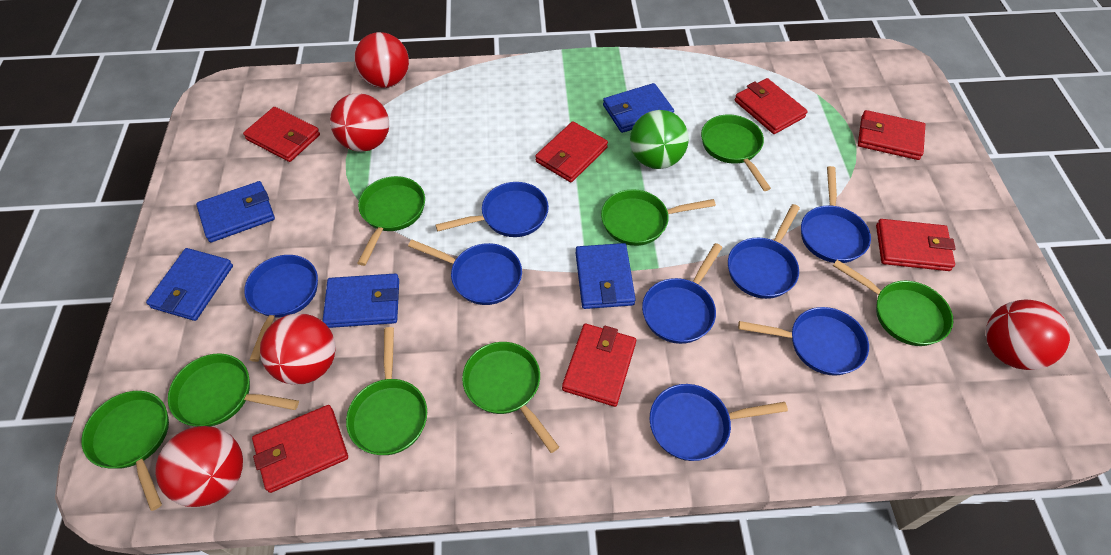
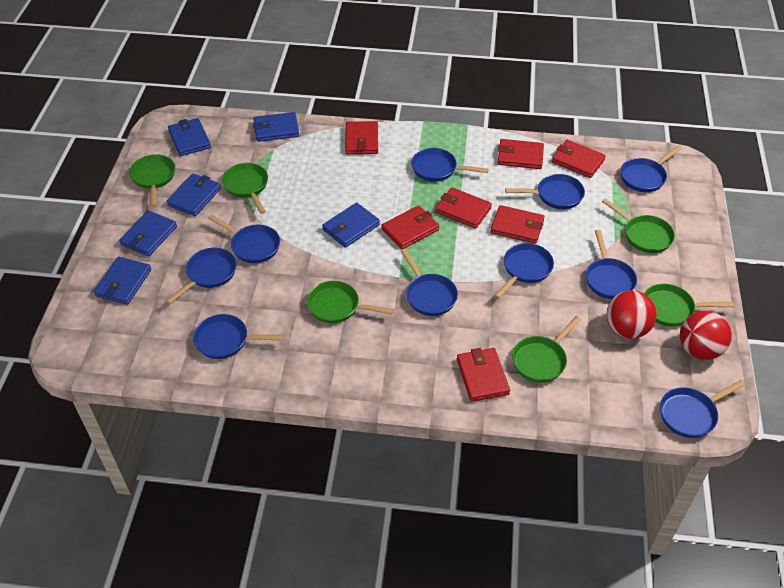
blue pan: [244,255,318,362] [408,240,522,305] [435,182,549,237] [642,243,723,344] [650,384,788,461] [728,204,800,299] [738,307,869,376] [801,166,871,263] = 8 -> [166,248,237,304] [193,314,285,359] [208,214,280,263] [400,249,458,316] [411,148,489,182] [494,243,554,299] [505,174,585,209] [586,230,637,299] [620,145,682,192] [660,380,746,438] = 10
blue wallet: [146,248,233,321] [196,181,275,243] [323,274,399,328] [576,243,636,309] [603,83,674,133] = 5 -> [94,257,151,305] [119,211,177,256] [167,174,221,216] [168,118,211,156] [253,112,299,142] [322,203,380,248] = 6
green ball: [630,110,689,169] = 1 -> none = 0
green pan: [81,391,169,511] [168,353,299,427] [346,327,427,455] [358,176,425,266] [462,342,559,453] [601,189,716,246] [701,114,771,191] [833,260,953,346] = 8 -> [129,154,175,207] [222,163,268,214] [307,281,394,323] [512,316,582,383] [602,198,675,253] [644,284,734,326] = 6
red ball: [155,426,243,507] [260,313,336,385] [330,93,389,152] [354,32,409,88] [986,299,1070,370] = 5 -> [607,290,657,339] [680,311,732,360] = 2

